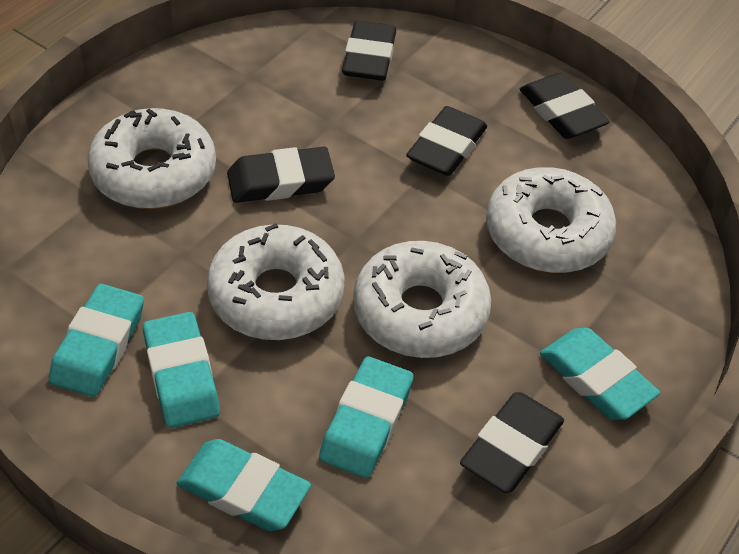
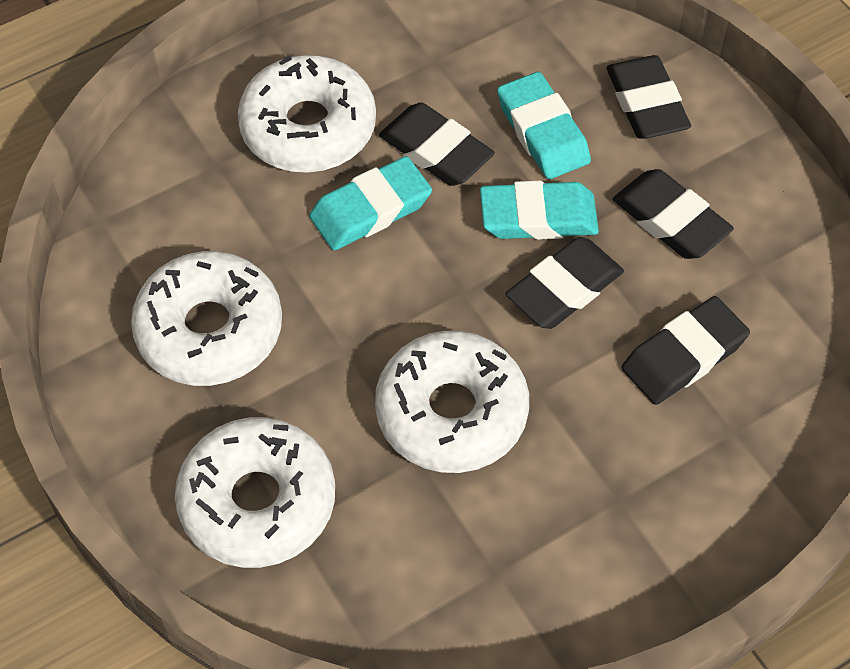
turquoise eraser: [49,284,144,397] [143,312,220,428] [177,439,311,531] [319,357,414,478] [540,328,660,420] = 5 -> [309,156,432,251] [480,181,599,240] [497,72,591,179] = 3

